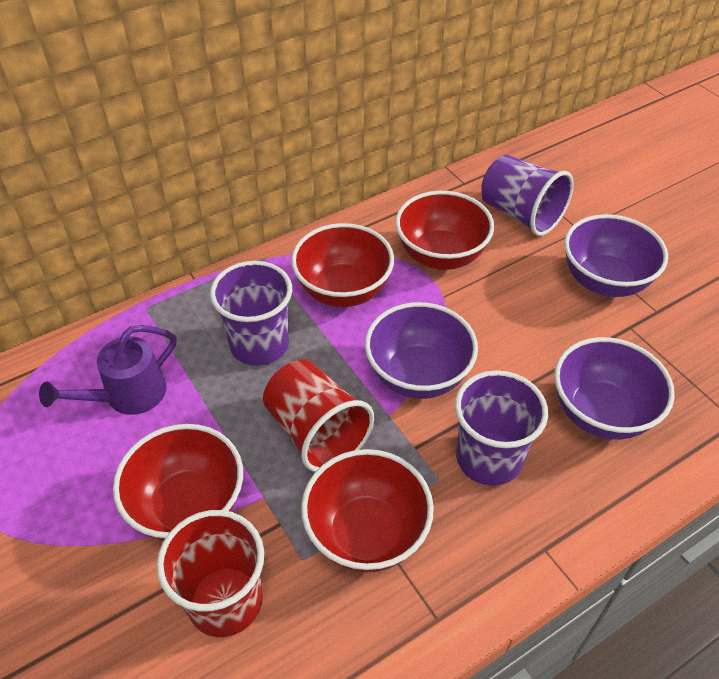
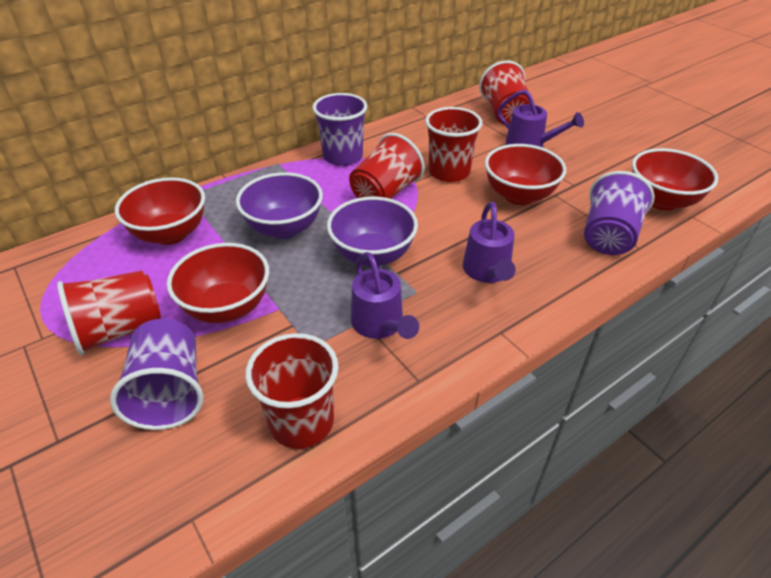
purple bowl: [365,302,478,399] [554,337,675,440] [564,214,668,297] = 3 -> [236,172,323,239] [327,197,418,267] = 2
purple watering can: [39,325,176,415] = 1 -> [351,252,419,339] [463,202,516,283] [497,89,584,147] = 3
red cup: [157,510,264,637] [263,360,374,472] = 2 -> [57,271,161,355] [245,333,339,449] [349,133,425,199] [425,107,482,182] [479,60,530,125] = 5

